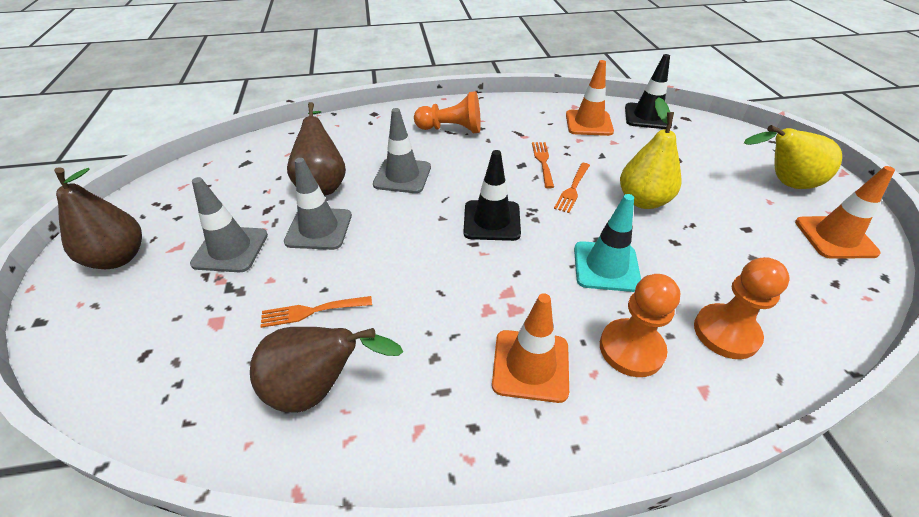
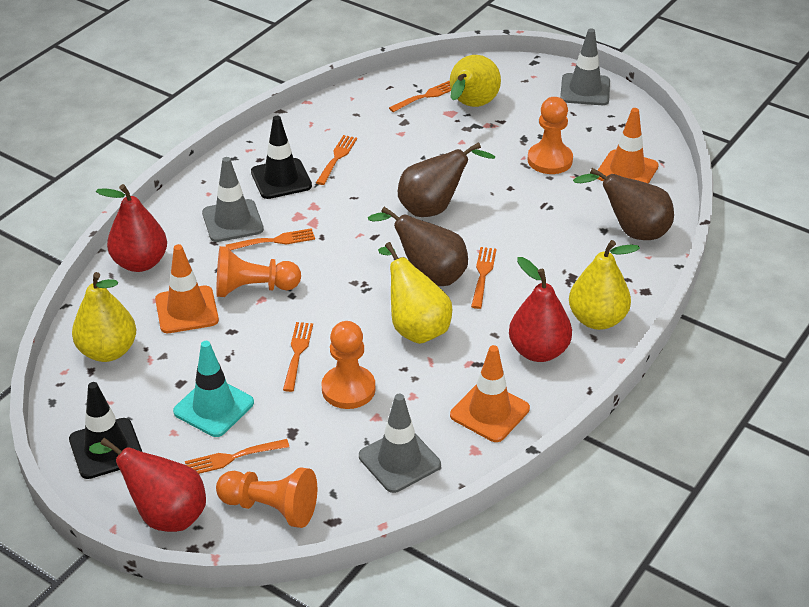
orange fork: [260,296,372,328] [532,142,554,188] [554,163,590,213] = 3 -> [185,439,289,474] [226,228,315,250] [283,322,313,392] [316,135,357,185] [389,81,451,112] [471,247,497,309] = 6
orange pawn: [414,91,481,133] [600,274,680,377] [694,257,790,359] = 3 -> [216,246,301,297] [216,467,317,528] [322,321,375,409] [528,97,573,174] = 4
red pear: none = 0 -> [89,438,206,532] [96,184,167,272] [509,257,572,362] = 3
yellow pear: [620,97,682,209] [744,125,842,189] = 2 -> [72,272,136,362] [378,242,453,344] [450,55,501,107] [569,240,640,330] = 4

